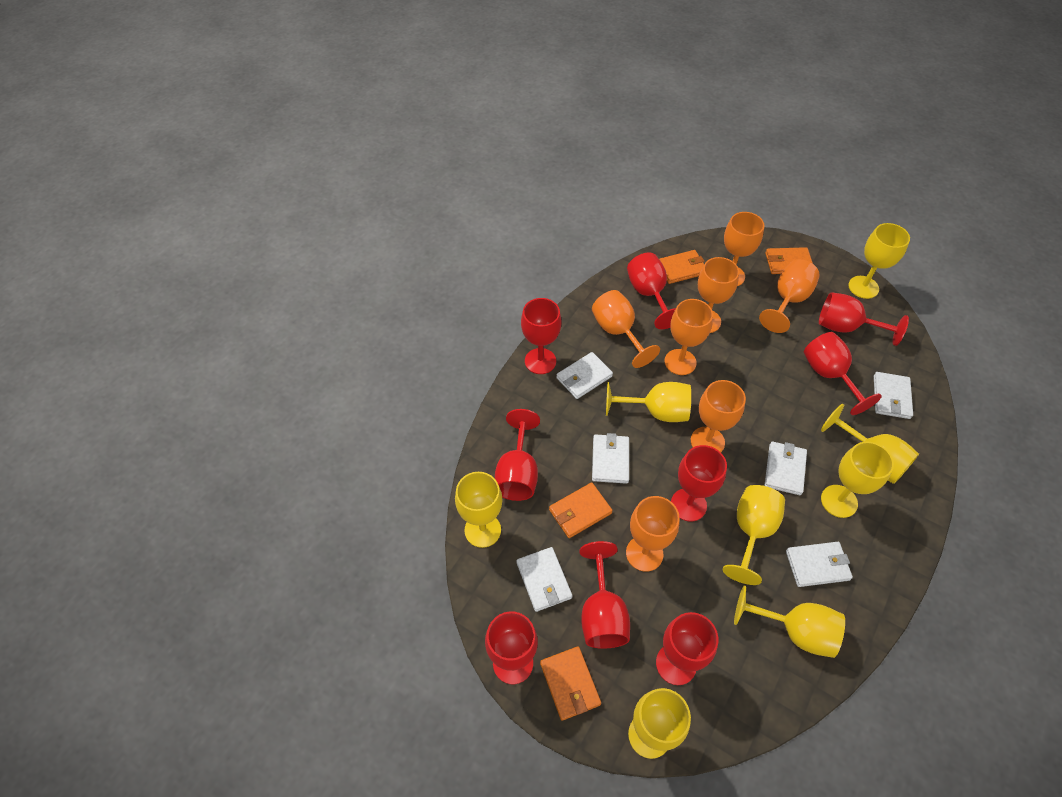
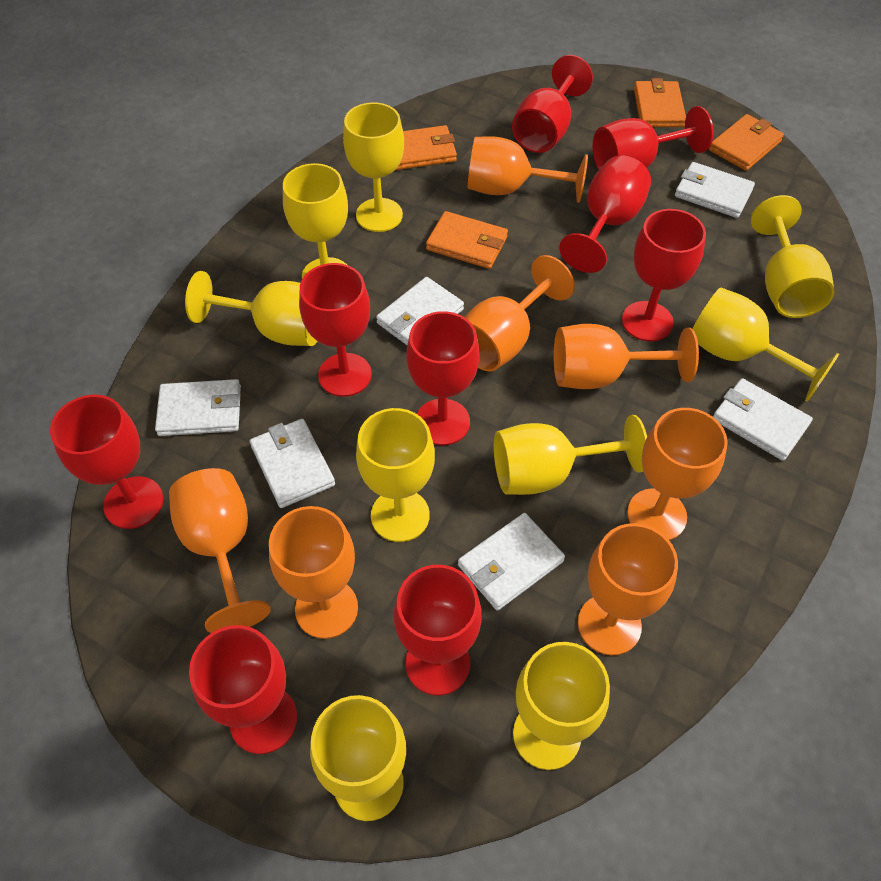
yellow goblet: [455,472,502,548] [606,382,691,422] [628,688,691,759] [723,485,785,585] [734,585,845,658] [821,404,919,484] [821,441,894,518] [848,223,910,299] = 8 -> [185,271,318,346] [283,163,348,279] [310,695,406,821] [343,102,404,232] [356,408,435,542] [494,415,647,495] [513,642,610,770] [693,288,839,402] [751,195,835,318] = 9

